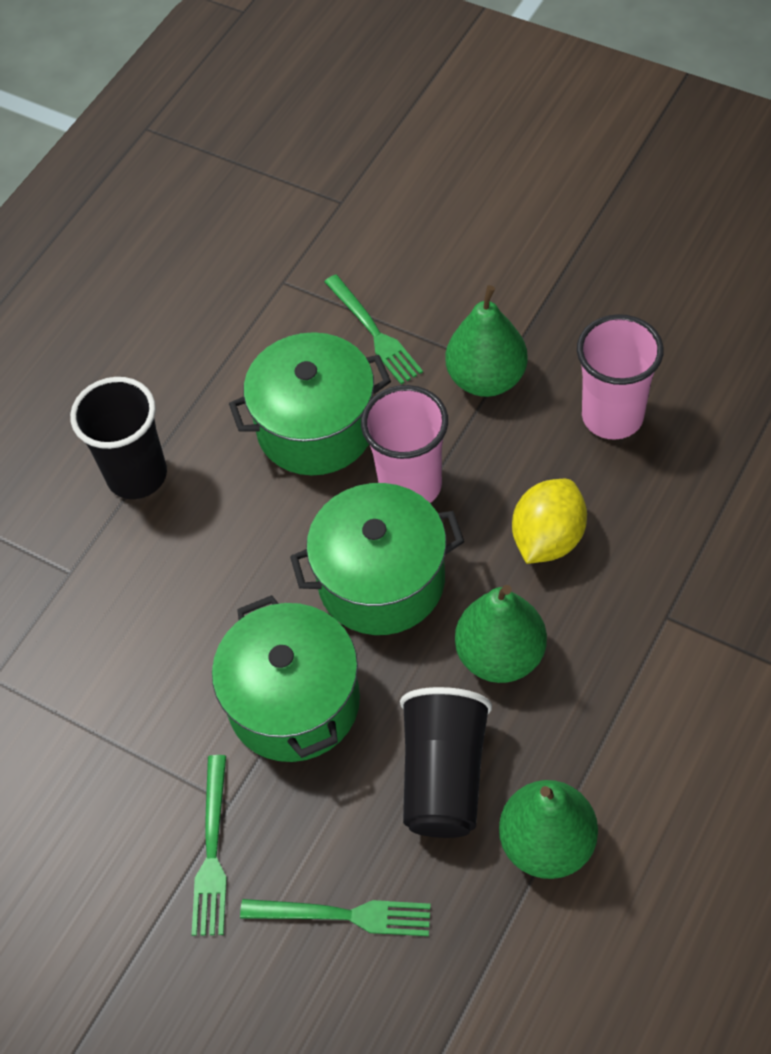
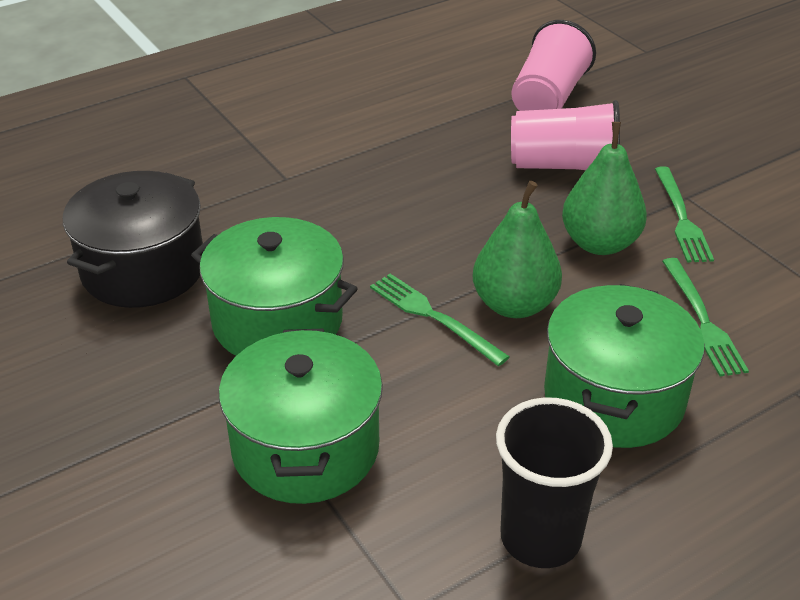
black cup: [70,377,167,499] [400,687,492,838] = 2 -> [496,397,613,568] = 1
black pot: none = 0 -> [63,171,203,308] = 1
green pear: [446,285,528,397] [455,585,547,683] [499,780,598,879] = 3 -> [473,181,562,318] [562,122,647,255] = 2
yellow lemon: [512,479,587,564] = 1 -> none = 0

